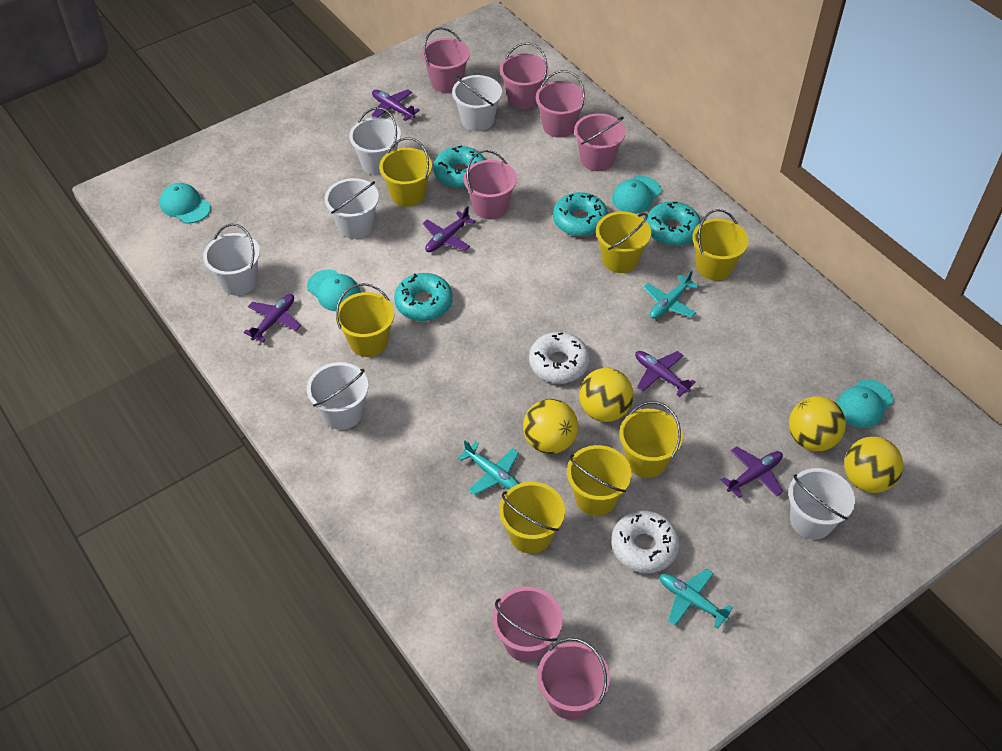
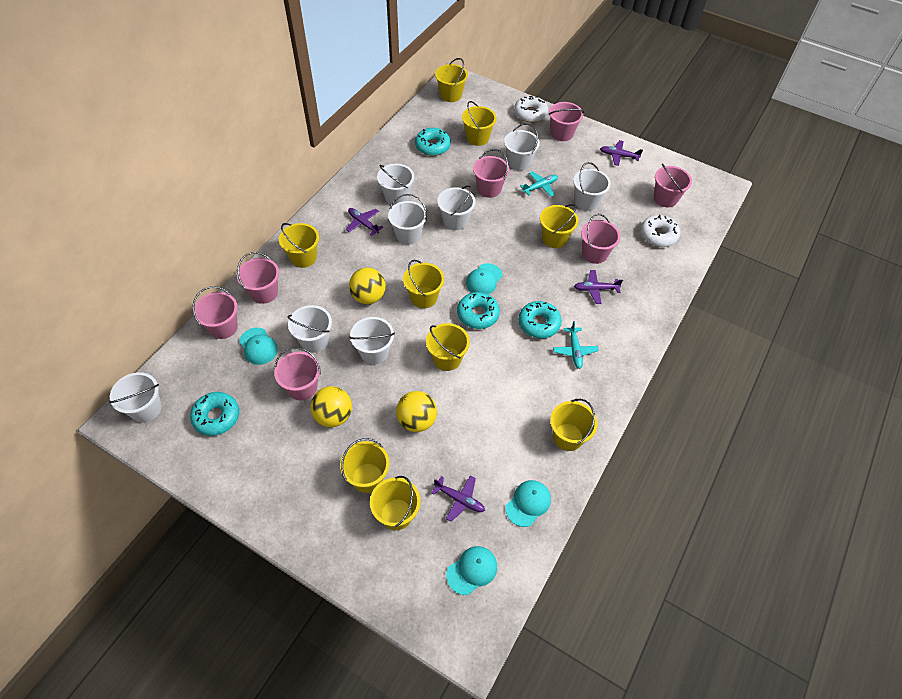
purple plane: [244,294,301,342] [371,89,420,121] [423,206,476,252] [635,351,696,397] [721,446,783,498] = 5 -> [346,208,383,236] [431,476,485,522] [574,270,623,304] [600,140,643,166] = 4
turquoise plane: [458,440,519,495] [643,270,699,319] [660,568,733,629] = 3 -> [520,171,558,197] [553,321,599,369] = 2
white bucket: [203,224,260,296] [307,362,368,430] [325,178,379,239] [349,107,401,175] [452,75,502,131] [788,468,855,540] = 6 -> [109,372,162,422] [288,305,332,353] [349,317,395,364] [377,164,414,205] [388,194,427,245] [437,185,475,230] [504,123,540,171] [573,162,611,211] = 8
yellow ball: [523,399,578,454] [579,368,633,422] [789,396,846,451] [844,436,903,493] = 4 -> [310,386,352,427] [349,268,386,304] [396,391,437,432] = 3
yellow bucket: [335,283,394,357] [379,137,432,207] [499,482,565,554] [567,445,632,516] [596,211,651,273] [619,401,683,478] [692,209,749,281] = 7 -> [279,223,319,268] [340,438,390,493] [370,476,421,530] [403,260,444,308] [426,323,470,371] [435,58,468,102] [462,101,497,146] [540,204,578,248] [550,399,598,451] = 9

